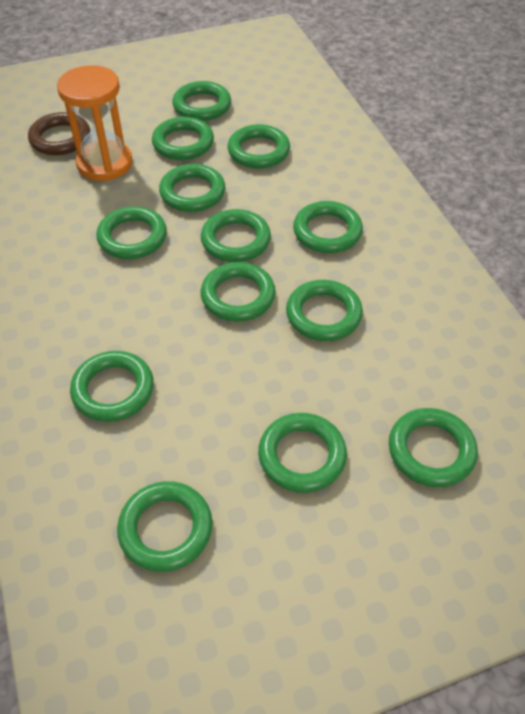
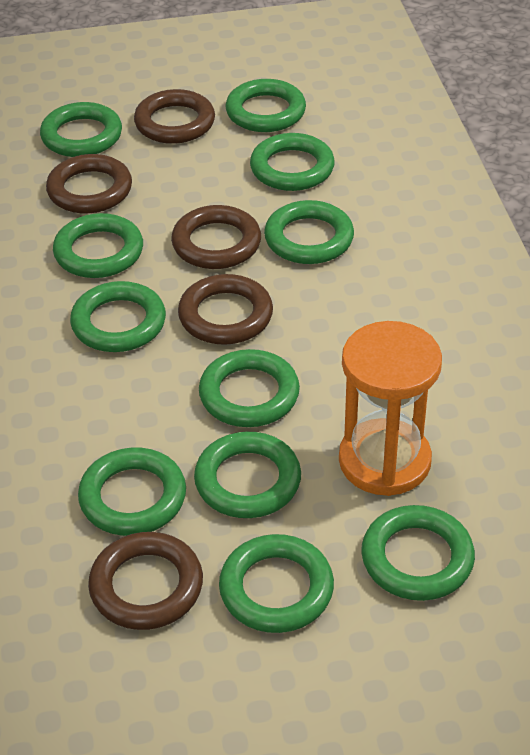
brown ring: [28,112,90,155] = 1 -> [46,154,132,214] [88,532,203,630] [134,89,215,144] [171,205,261,269] [178,274,273,345] = 5
green ring: [70,351,154,422] [96,206,167,259] [117,481,212,572] [152,117,214,160] [159,164,225,212] [172,81,231,121] [201,209,271,262] [201,262,276,322] [228,124,290,168] [258,413,347,493] [286,280,363,341] [293,201,363,253] [389,408,478,487] = 13 -> [40,102,122,157] [53,213,143,278] [70,281,166,352] [78,448,186,536] [194,432,301,518] [199,349,300,427] [219,534,334,633] [226,79,306,132] [250,133,335,191] [264,200,354,264] [361,505,475,601] = 11

